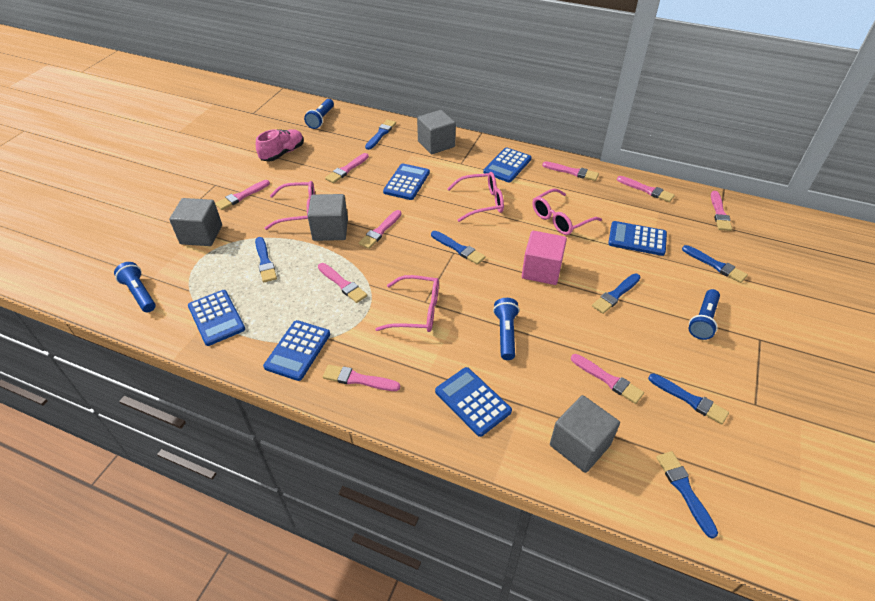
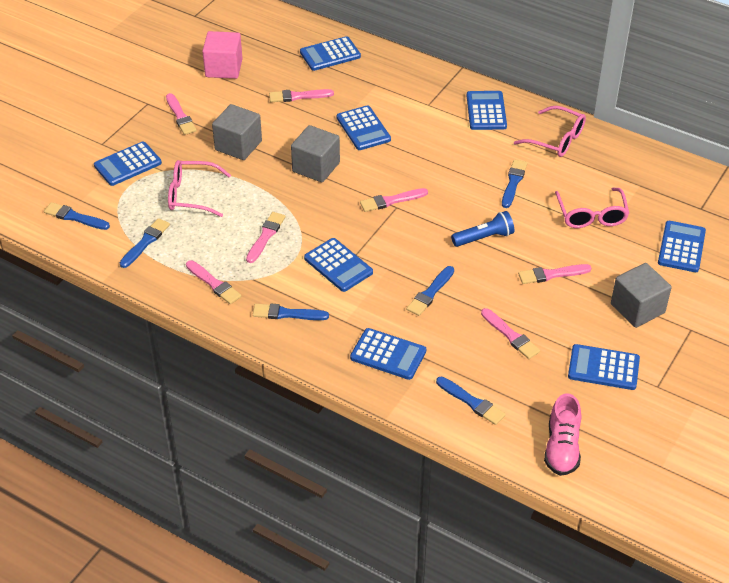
blue brush: [255,237,277,282] [365,120,396,150] [431,231,486,265] [592,274,641,314] [648,373,729,424] [656,451,718,539] [682,245,748,283] = 7 -> [44,202,110,230] [120,218,170,268] [253,304,329,320] [406,266,454,316] [436,377,506,425] [502,160,527,208] = 6
blue calculator: [188,290,245,346] [263,320,330,381] [383,163,430,200] [435,367,512,437] [483,147,532,182] [608,221,667,256] = 6 -> [94,142,162,186] [300,36,361,71] [304,238,373,292] [337,105,391,150] [350,328,426,380] [467,91,507,130] [568,344,640,390] [658,221,706,272] = 8
blue flashlight: [114,262,156,312] [304,99,334,129] [493,298,519,360] [689,289,720,340] = 4 -> [451,211,514,247] = 1
grey cube: [169,198,222,246] [307,194,348,241] [417,110,456,154] [550,395,620,473] = 4 -> [212,104,262,160] [291,125,340,182] [611,263,672,328] = 3
pink brush: [215,180,270,210] [318,263,367,303] [323,365,400,391] [325,153,369,183] [359,210,402,249] [542,161,599,181] [571,354,644,404] [617,176,675,202] [711,191,732,231] = 9 -> [166,93,197,135] [186,260,241,304] [246,212,285,263] [269,89,334,102] [360,188,428,212] [481,308,540,359] [518,264,591,284] = 7
pink glasses: [265,181,315,230] [375,275,439,332] [447,172,504,222] [533,189,602,235] = 4 -> [168,160,231,217] [514,106,586,157] [555,188,629,228] = 3

